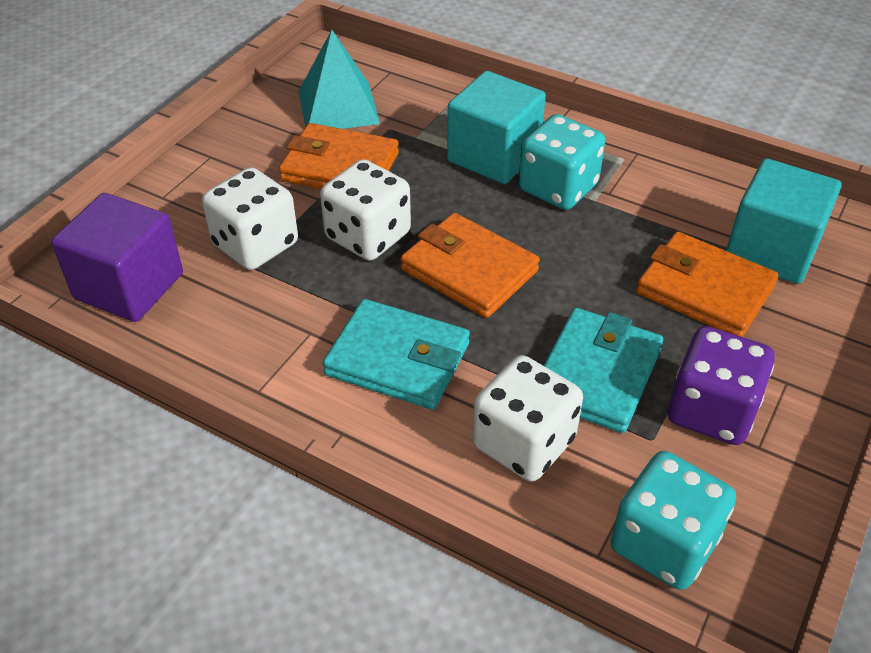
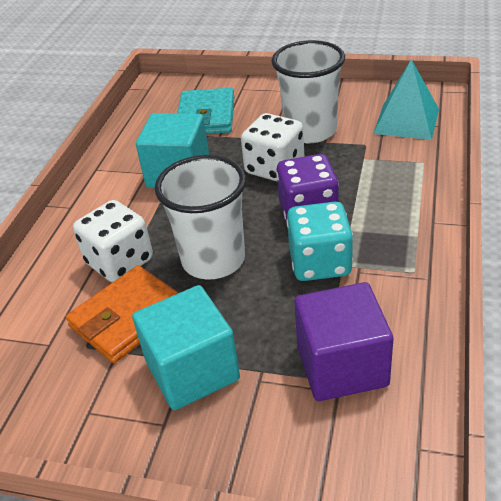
orange wallet: [279,123,399,189] [400,213,540,318] [636,232,778,337] = 3 -> [66,265,179,363] = 1
turquoise dice: [518,114,605,210] [611,451,736,590] = 2 -> [286,202,353,281] = 1
turquoise wallet: [323,299,470,410] [543,308,663,433] = 2 -> [177,88,234,134] = 1
white cup: none = 0 -> [155,155,246,280] [272,40,345,143] = 2
white dice: [202,167,298,270] [320,159,411,261] [472,355,583,482] = 3 -> [73,200,153,283] [241,113,304,181] = 2

